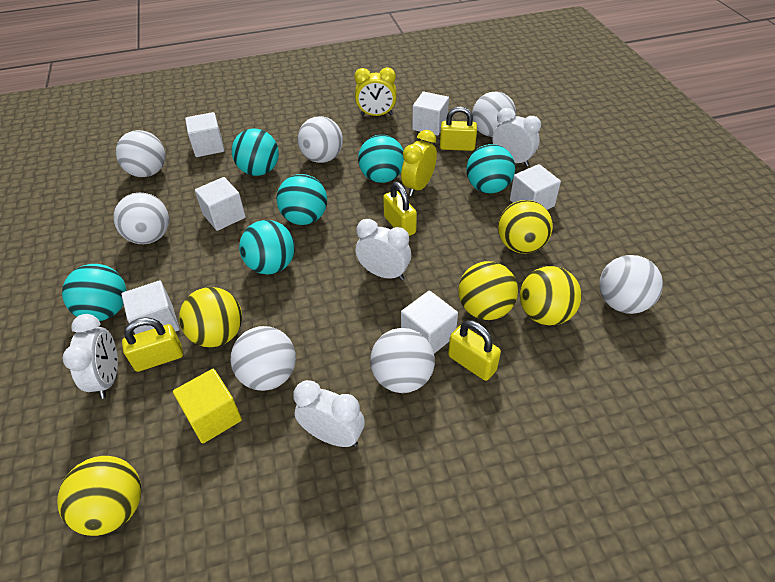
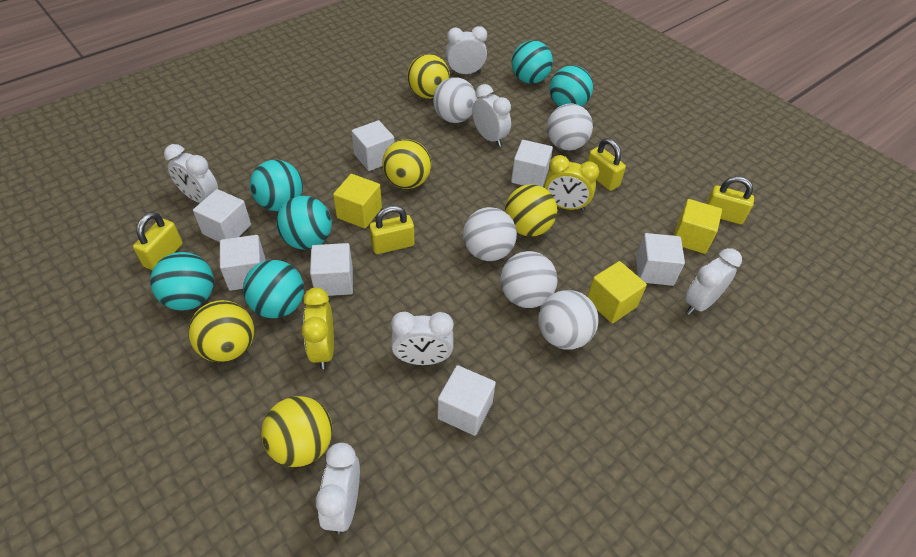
white ball: [114,193,169,244] [116,130,165,177] [231,326,296,391] [298,116,343,163] [370,328,435,393] [472,91,516,137] [599,255,663,314] = 7 -> [433,77,477,123] [463,207,517,261] [500,251,558,308] [538,290,598,350] [547,104,593,150] = 5
white clock: [62,314,118,399] [293,380,365,447] [356,219,411,280] [492,108,541,167] = 4 -> [164,144,218,203] [315,443,360,534] [391,312,453,365] [446,26,487,74] [472,84,511,147] [685,248,742,315] = 6
white cube: [121,280,179,334] [185,112,224,157] [195,177,246,231] [401,290,458,354] [412,92,449,136] [510,164,561,210] = 6 -> [193,189,251,242] [220,235,266,291] [310,243,353,296] [352,120,395,171] [437,365,496,436] [511,140,553,187] [636,233,685,286] = 7
yellow cube: [173,369,242,444] = 1 -> [333,174,382,229] [587,261,647,323] [674,199,722,254] = 3

